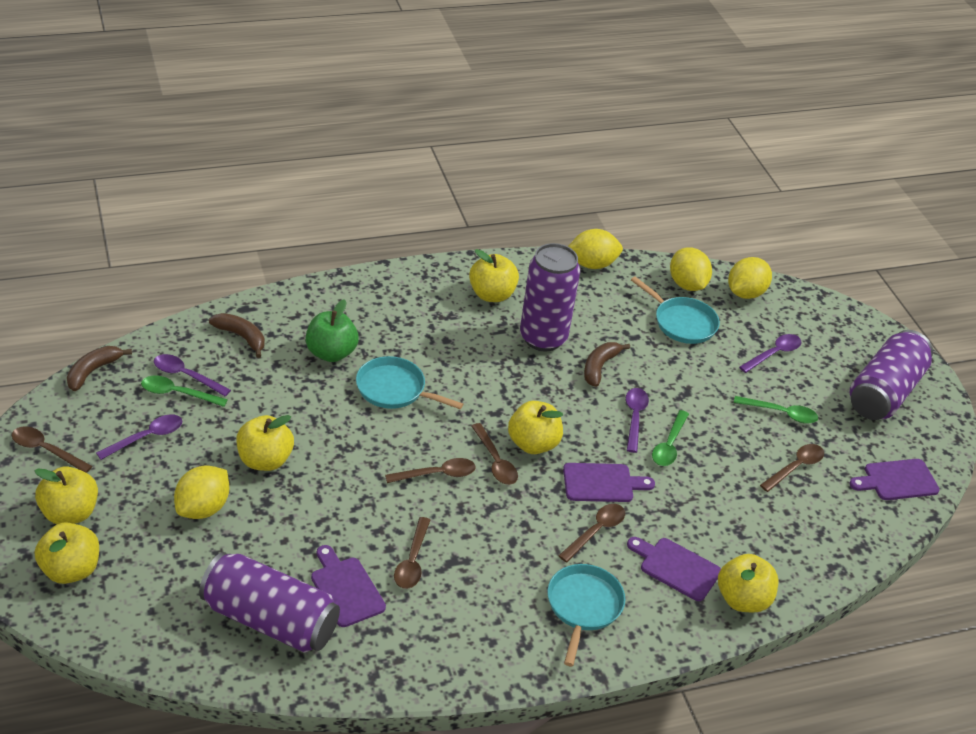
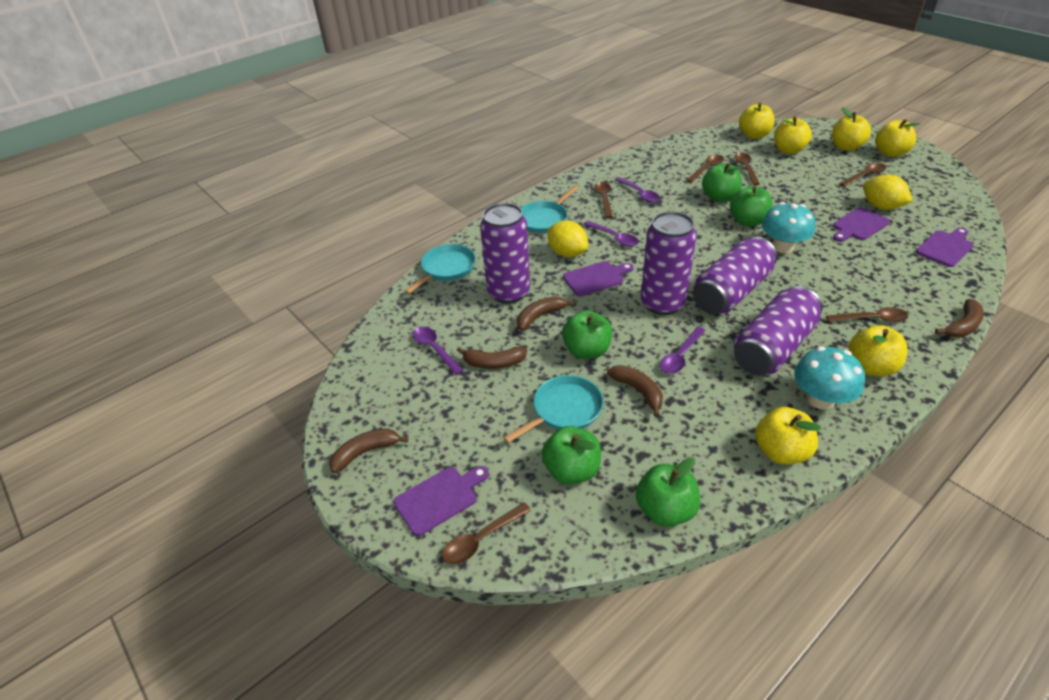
brown banana: [67,346,132,391] [209,313,265,358] [584,342,630,387] = 3 -> [329,428,409,473] [457,347,527,369] [517,296,574,331] [607,365,663,417] [935,299,984,338] = 5
green apple: [305,299,359,362] = 1 -> [542,426,601,484] [562,311,612,359] [636,457,700,527] [702,163,742,202] [730,186,772,226] = 5
green spoon: [141,376,228,407] [652,410,689,466] [734,396,818,424] = 3 -> none = 0
purple can: [199,552,340,652] [520,243,580,351] [850,330,933,420] = 3 -> [480,203,530,304] [641,211,697,315] [693,237,777,314] [734,286,823,376] = 4
turquoise mushroom: none = 0 -> [762,202,816,253] [794,346,865,410] = 2
yellow lemon: [174,465,229,519] [568,229,623,269] [670,247,712,291] [728,257,772,299] = 4 -> [547,221,588,257] [863,175,913,210] = 2

